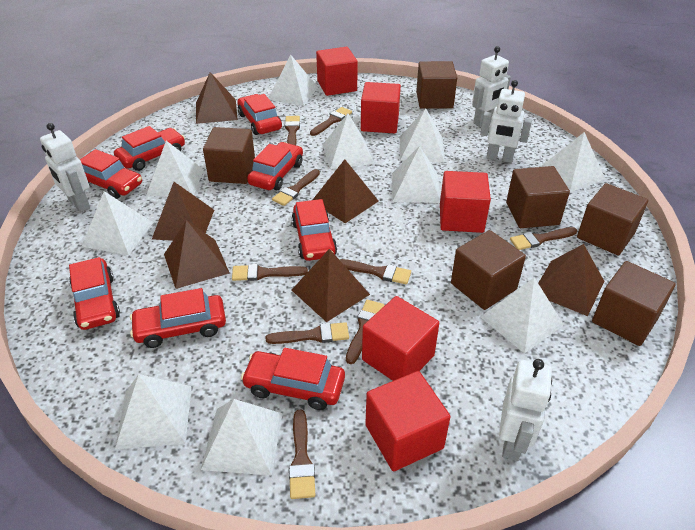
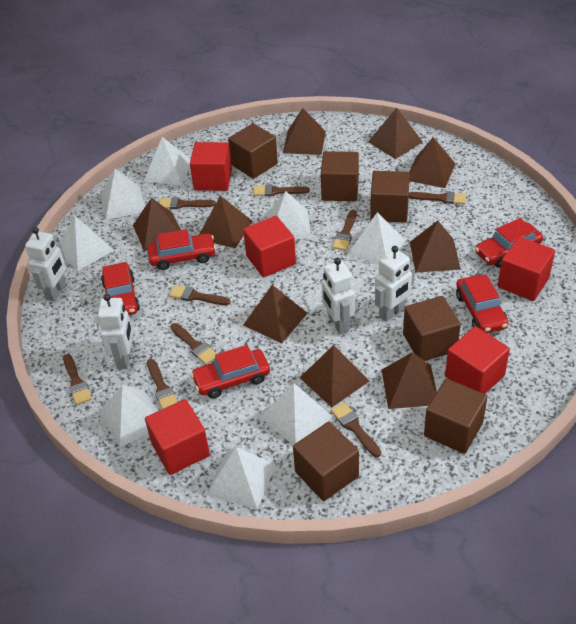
brown pyramid: [152,182,214,241] [164,220,229,289] [196,72,238,124] [292,249,370,322] [313,159,379,223] [538,244,604,316] = 6 -> [133,198,181,251] [199,196,253,249] [243,285,308,343] [283,108,326,155] [300,345,369,407] [368,108,423,159] [382,352,437,409] [409,137,455,188] [410,220,461,272] = 9
red car: [69,257,120,330] [80,149,142,199] [114,126,185,171] [130,288,226,348] [237,94,282,135] [241,348,345,410] [247,142,303,190] [292,199,337,261] = 8 -> [101,262,140,315] [147,229,216,270] [191,345,270,398] [456,275,509,333] [475,218,543,268] = 5
white pyramid: [82,191,153,255] [115,374,192,449] [146,141,204,196] [201,399,283,475] [269,55,318,106] [323,113,374,169] [392,146,440,203] [400,108,445,162] [480,277,564,354] [541,132,606,192] = 10 -> [60,216,114,271] [99,385,158,447] [100,169,145,220] [144,137,191,185] [206,447,276,509] [260,383,333,445] [266,191,311,240] [347,212,405,265] = 8

